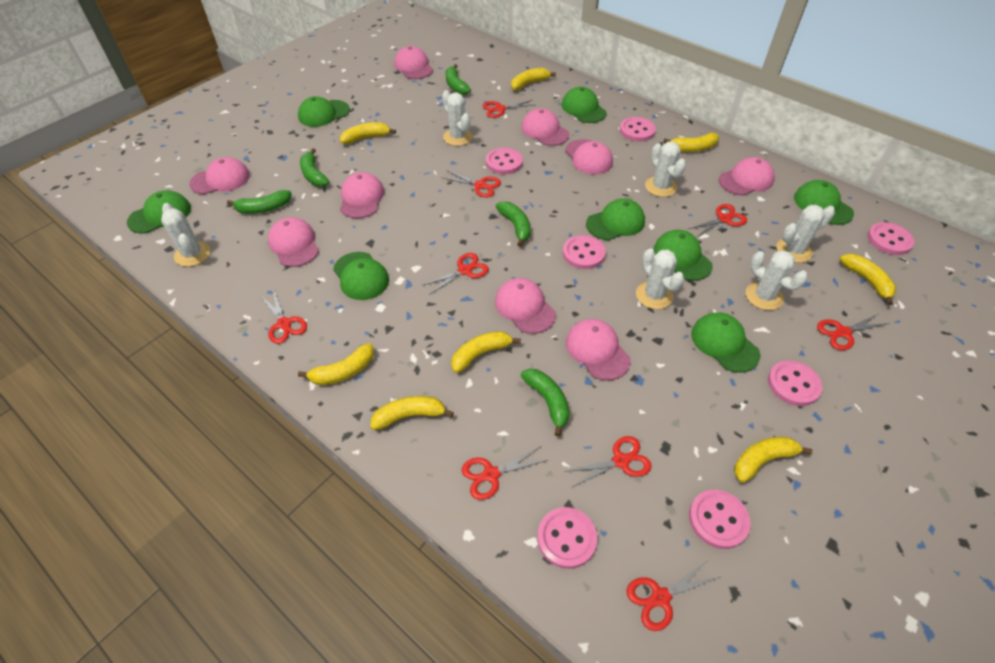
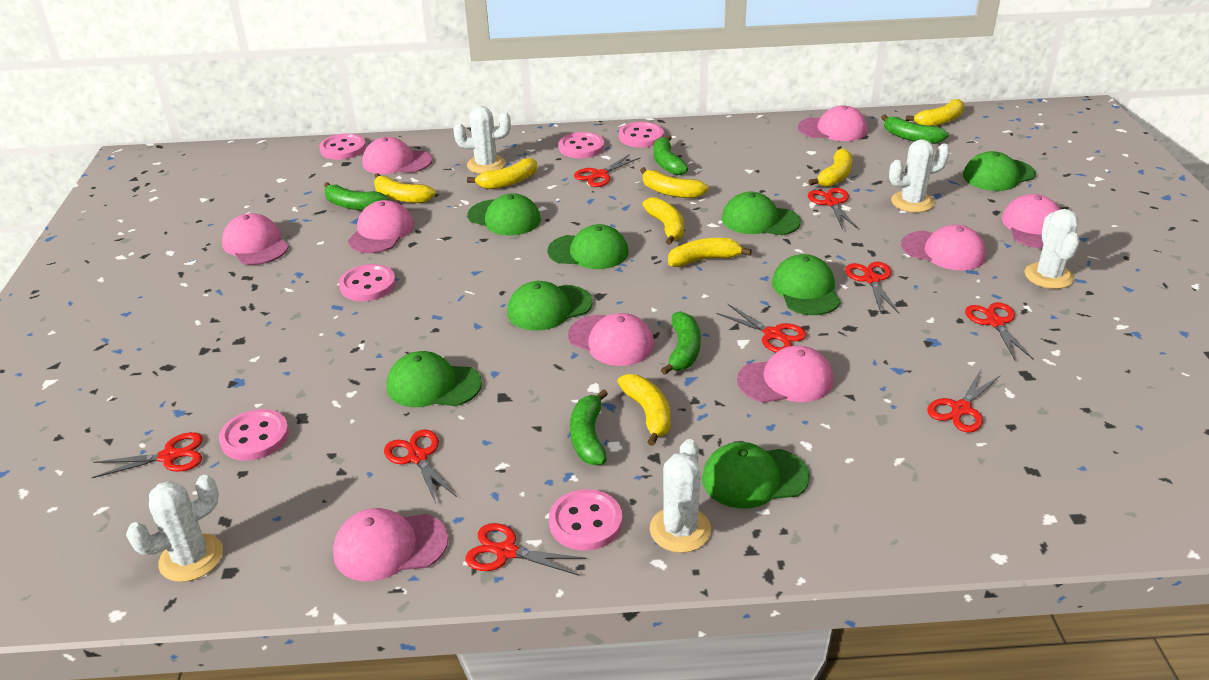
pink button: [486,147,523,174] [537,507,597,569] [563,235,606,269] [620,117,656,142] [689,490,751,549] [768,360,823,406] [867,222,915,255] = 7 -> [219,409,289,461] [319,133,366,160] [339,264,396,301] [549,489,622,551] [559,132,604,158] [619,122,664,148] = 6
white cactus: [161,203,211,267] [442,90,472,146] [636,248,684,309] [645,142,686,197] [746,250,808,310] [777,205,835,263] = 6 -> [126,475,223,582] [454,106,511,174] [650,439,711,553] [889,139,950,212] [1024,209,1080,289] = 5

